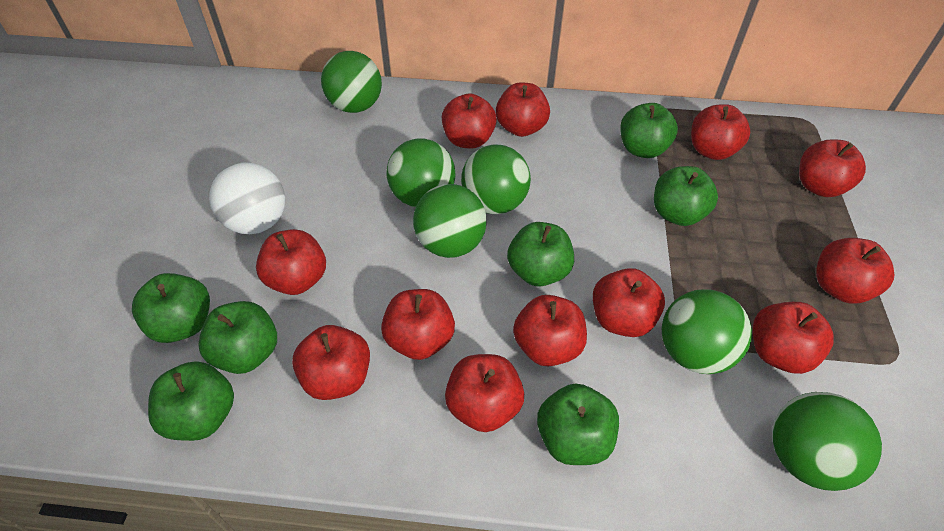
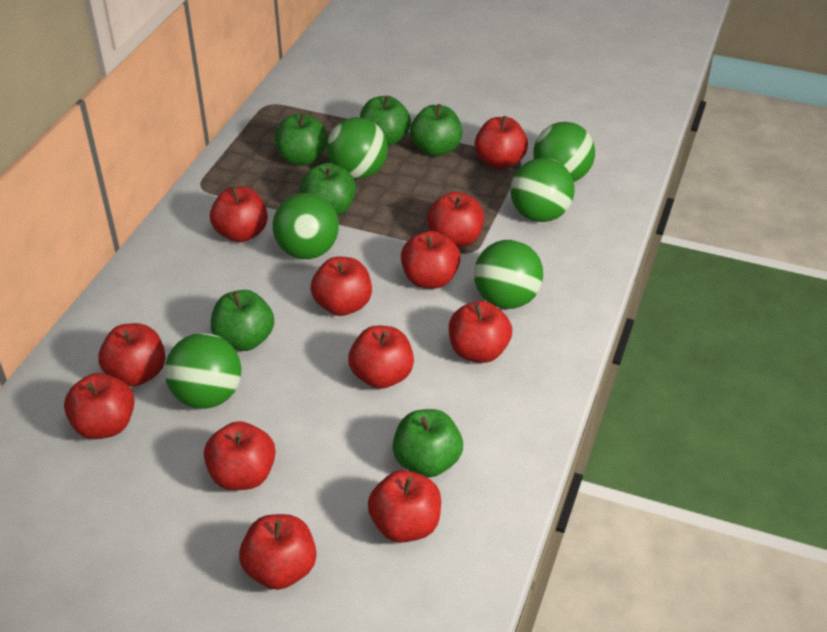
green apple: [132,273,210,343] [148,361,234,441] [198,301,277,374] [507,222,574,287] [537,383,619,465] [620,103,678,158] [654,166,718,226] = 7 -> [211,290,274,351] [275,113,328,165] [300,163,356,216] [360,96,411,147] [393,409,463,478] [410,104,462,157] = 6
white ball: [209,162,285,234] = 1 -> none = 0

